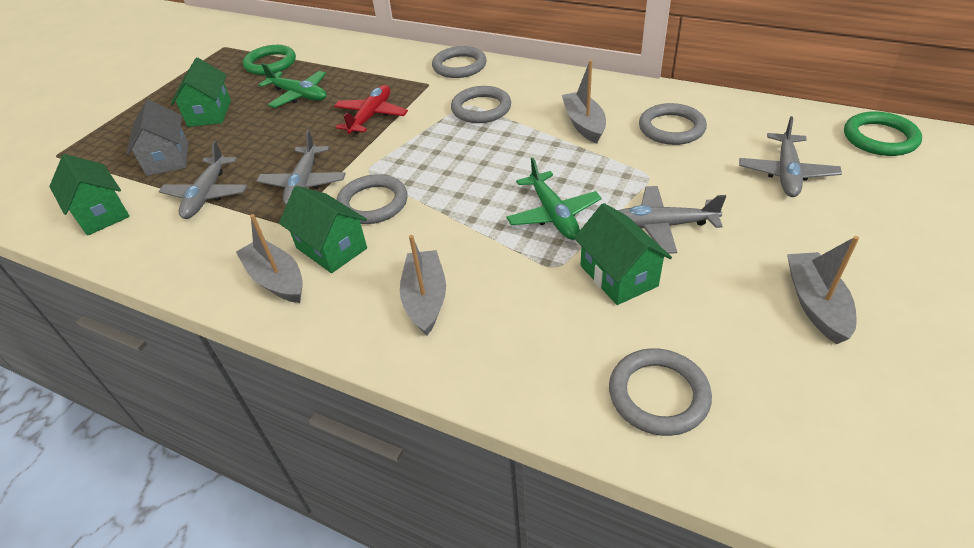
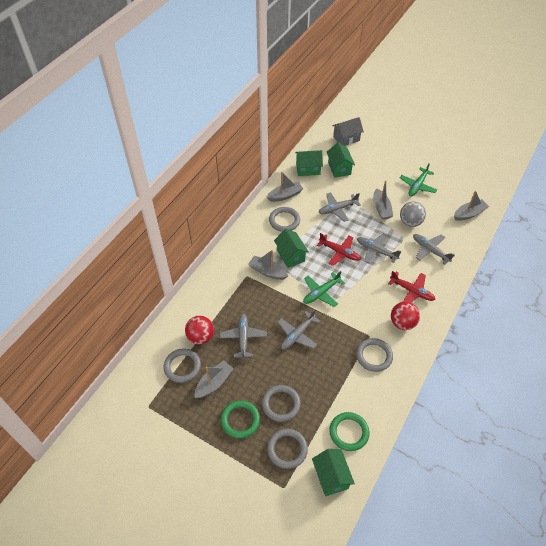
grey ball: none = 0 -> [400,202,426,227] = 1
grey boat: [236,214,303,303] [400,235,446,336] [562,60,606,144] [787,236,859,344] = 4 -> [194,361,234,398] [248,250,288,280] [266,172,303,202] [373,180,393,220] [454,191,489,221] = 5
grey plane: [159,141,247,219] [257,130,346,205] [618,186,726,254] [739,116,842,197] = 4 -> [220,314,267,360] [278,309,320,350] [318,192,361,222] [357,233,401,263] [413,234,455,265] = 5
red ball: none = 0 -> [185,316,214,345] [391,302,420,330] = 2
red plane: [334,85,408,134] = 1 -> [317,233,361,266] [388,271,435,303] = 2

